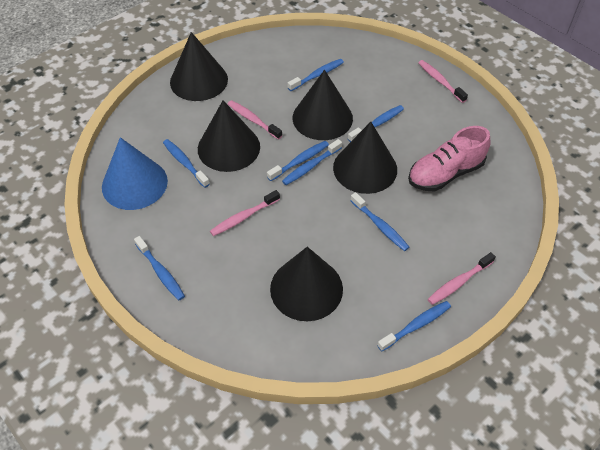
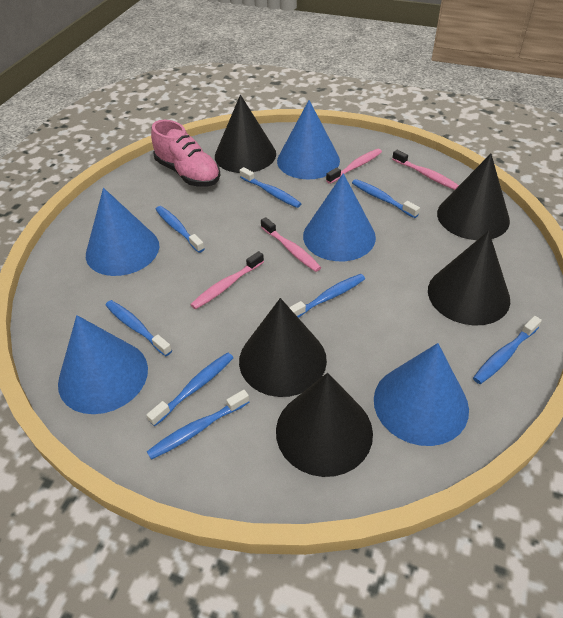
blue cone: [102,137,168,210] = 1 -> [58,315,148,414] [86,188,159,276] [277,100,340,180] [303,173,376,261] [374,343,469,446] = 5

